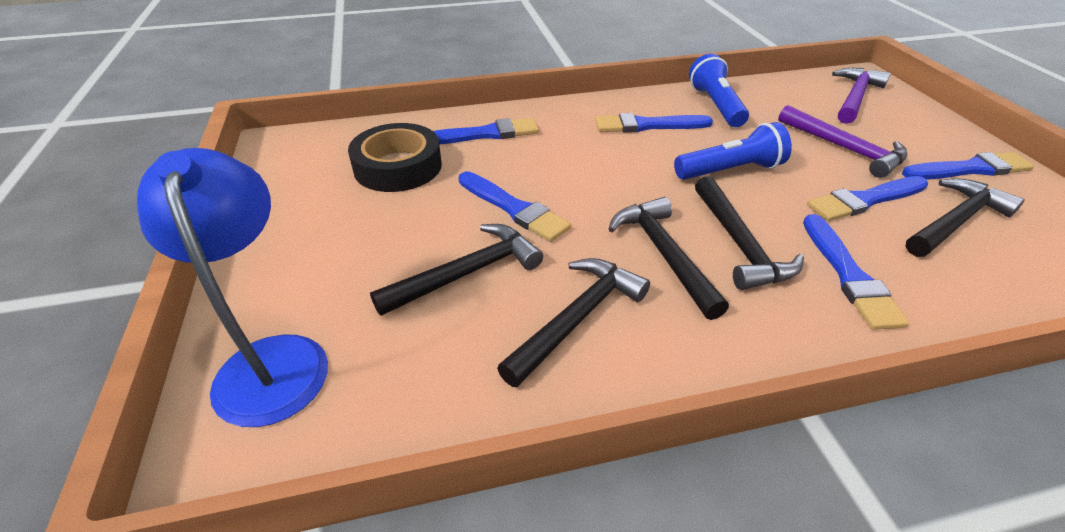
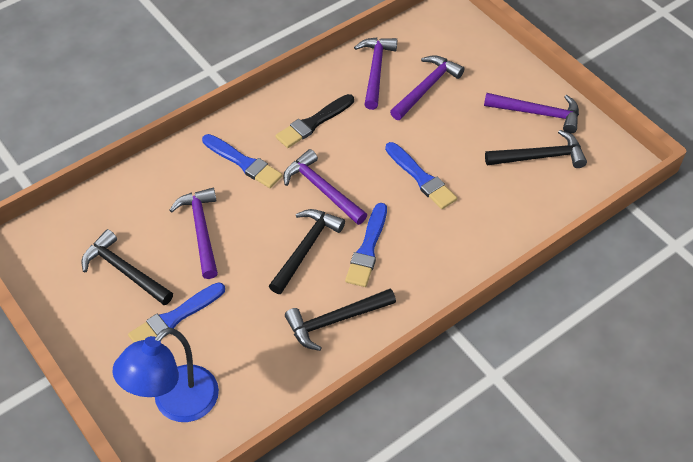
black brush: none = 0 -> [276,94,354,148] = 1
black hammer: [370,224,543,316] [497,258,650,387] [609,197,729,320] [695,176,804,290] [906,179,1025,257] = 5 -> [81,229,173,305] [269,209,345,294] [285,288,396,351] [485,130,587,168] = 4
black tape: [348,123,442,192] = 1 -> none = 0
blue brush: [433,118,539,144] [458,171,571,242] [595,113,713,133] [803,214,909,330] [807,176,928,221] [902,152,1034,180] = 6 -> [128,282,225,343] [202,134,283,188] [345,203,387,287] [385,142,457,209] = 4
blue flashlight: [674,122,792,180] [689,54,749,127] = 2 -> none = 0
purple hammer: [778,105,907,178] [832,68,891,124] = 2 -> [169,188,218,279] [284,149,367,225] [354,38,397,110] [390,55,465,120] [484,93,579,134] = 5

